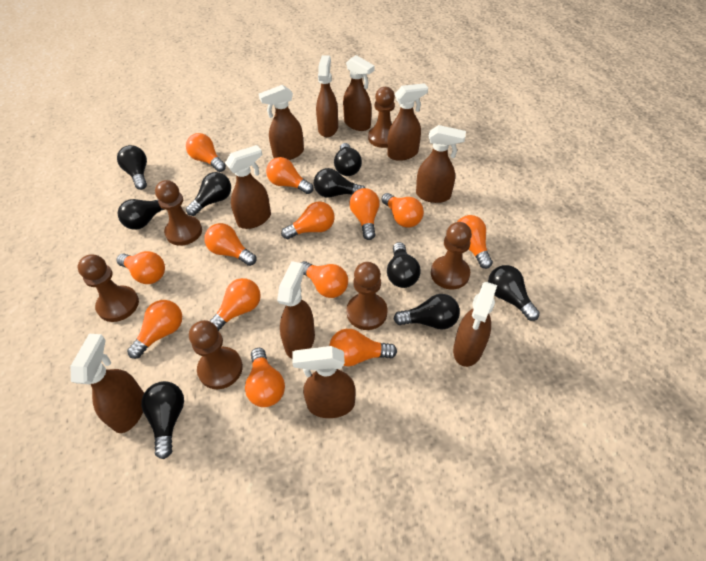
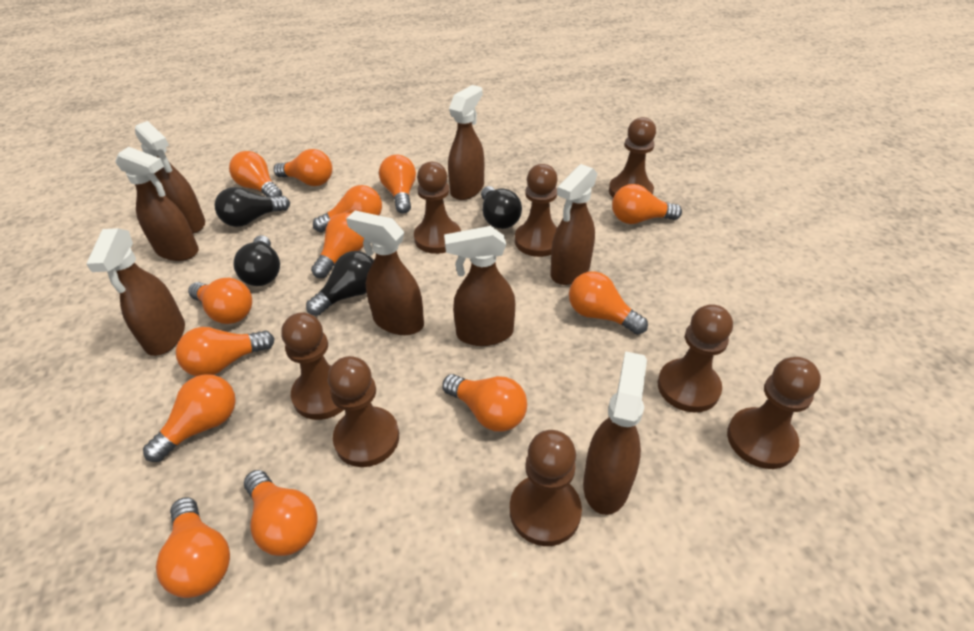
black light bulb: [117,145,147,190] [118,199,164,230] [141,381,184,459] [186,172,231,216] [314,168,365,198] [334,143,362,176] [387,242,421,288] [394,294,460,330] [488,265,540,321] = 9 -> [215,187,290,227] [233,235,280,286] [306,251,374,316] [481,186,522,229] = 4
brown pawn: [78,254,139,322] [155,180,202,246] [189,320,243,389] [346,262,387,330] [368,87,395,148] [431,222,472,289] = 6 -> [281,312,343,420] [328,356,399,467] [414,162,461,254] [510,430,582,546] [515,164,558,257] [609,117,656,198] [658,304,733,413] [727,357,821,469] = 8
brown spray bottle: [70,334,144,433] [225,145,271,229] [259,85,304,160] [277,261,315,358] [292,346,356,418] [316,55,338,137] [343,55,375,131] [387,83,428,161] [416,125,466,203] [453,282,497,367] = 10 -> [86,228,185,356] [115,147,199,261] [135,121,205,234] [346,210,424,335] [444,226,515,346] [448,85,484,200] [551,164,598,285] [583,351,647,515] = 8

